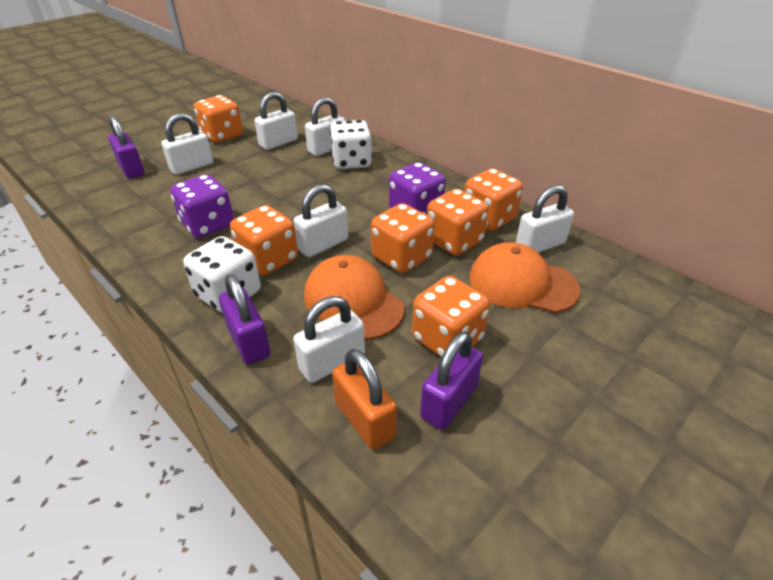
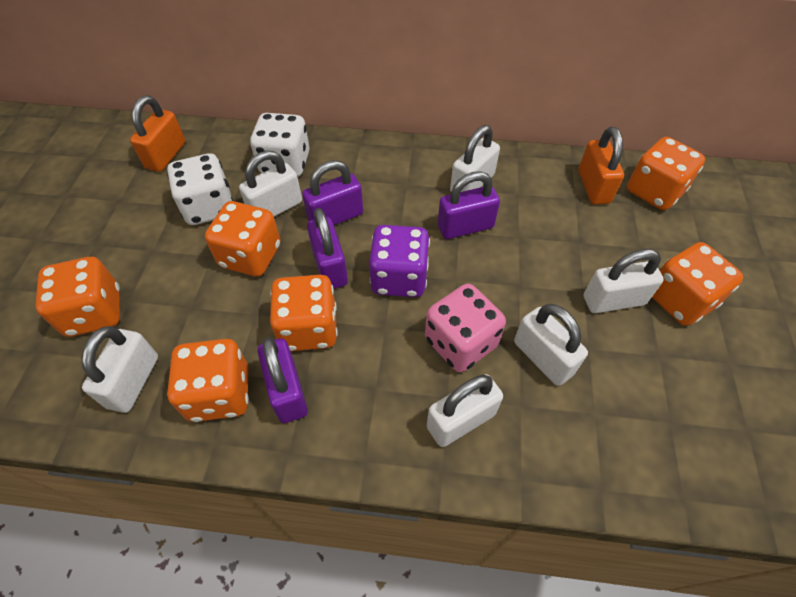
orange cap: [304,255,405,340] [469,242,581,313] = 2 -> none = 0
orange padlock: [332,349,397,450] = 1 -> [130,96,185,172] [579,127,624,205] = 2
pink dice: none = 0 -> [425,284,506,372] = 1
purple dice: [170,174,234,238] [389,162,446,215] = 2 -> [369,225,430,297] = 1
purple padlock: [108,115,144,179] [219,274,270,364] [420,332,483,430] = 3 -> [258,337,308,423] [302,160,363,225] [307,208,348,289] [438,171,500,239] = 4

